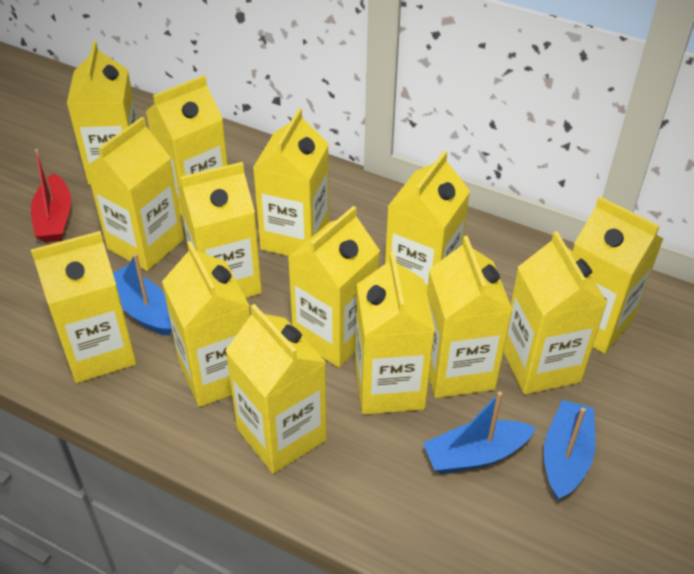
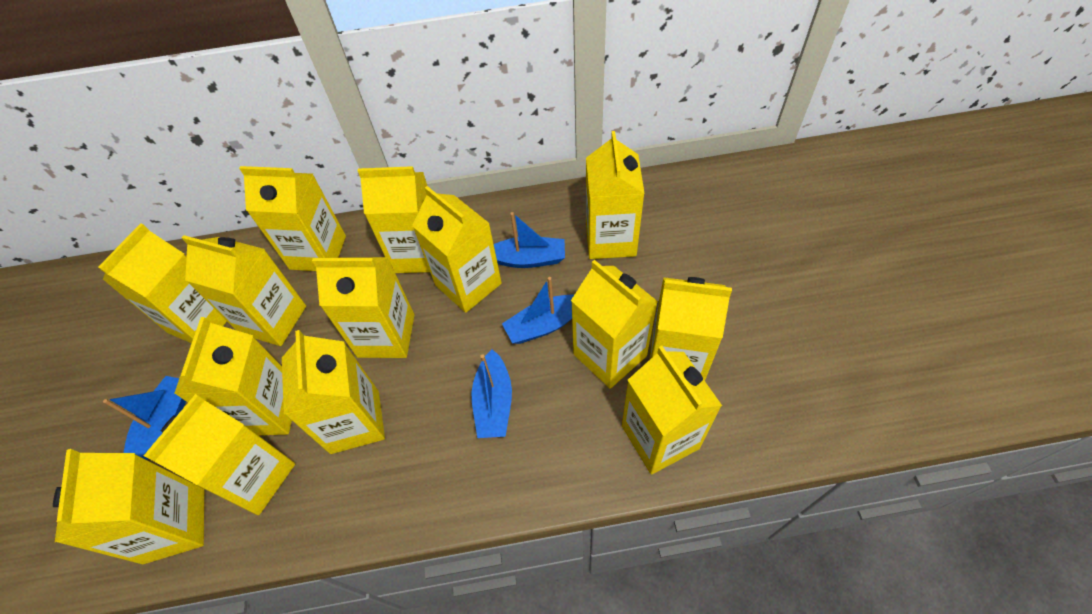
blue boat: [113,253,172,336] [423,392,536,474] [544,400,595,500] = 3 -> [103,376,186,460] [472,349,512,438] [494,212,565,268] [502,277,574,344] = 4
red boat: [31,149,71,243] = 1 -> none = 0

